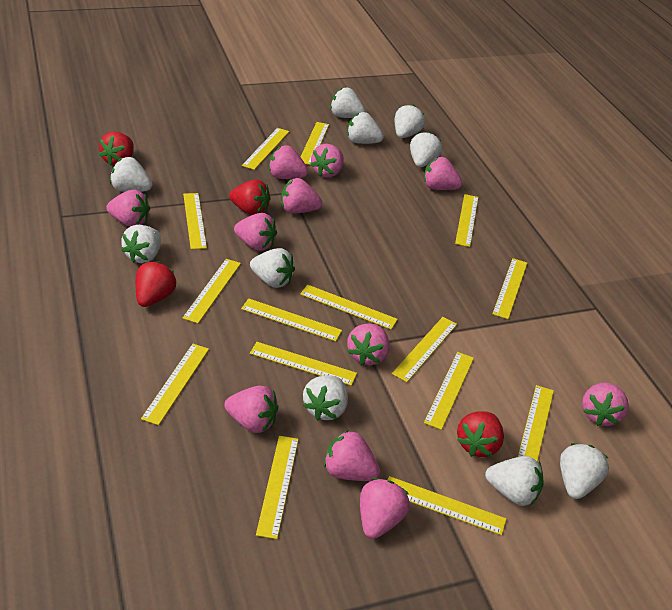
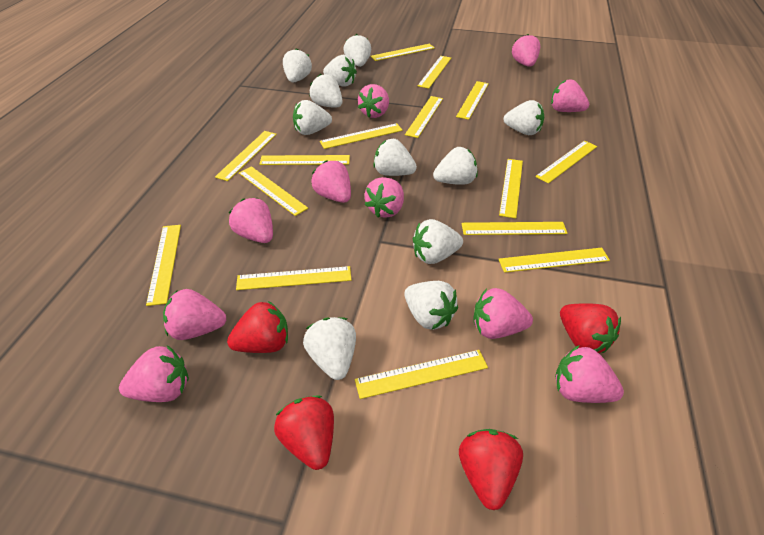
pink strawberry: [106,190,150,227] [224,386,278,433] [234,213,277,251] [269,145,308,179] [281,178,322,214] [310,144,344,178] [324,430,380,481] [347,323,390,365] [360,478,410,539] [424,157,462,190] [582,382,629,426] = 11 -> [119,345,189,402] [163,289,226,340] [229,198,273,243] [311,160,351,203] [358,84,389,118] [364,177,404,218] [473,288,533,339] [512,34,540,67] [551,79,589,112] [555,345,624,403] = 10
white strawberry: [110,157,152,192] [121,225,161,263] [250,248,295,288] [303,375,348,421] [330,88,366,118] [347,112,384,144] [395,105,425,138] [410,132,442,167] [485,456,544,506] [560,443,609,499] = 10 -> [283,48,312,82] [293,100,332,135] [303,317,356,380] [309,74,342,108] [323,55,357,87] [343,34,371,67] [373,139,417,176] [404,281,458,330] [413,219,463,264] [433,147,478,185] [504,100,544,135] = 11

